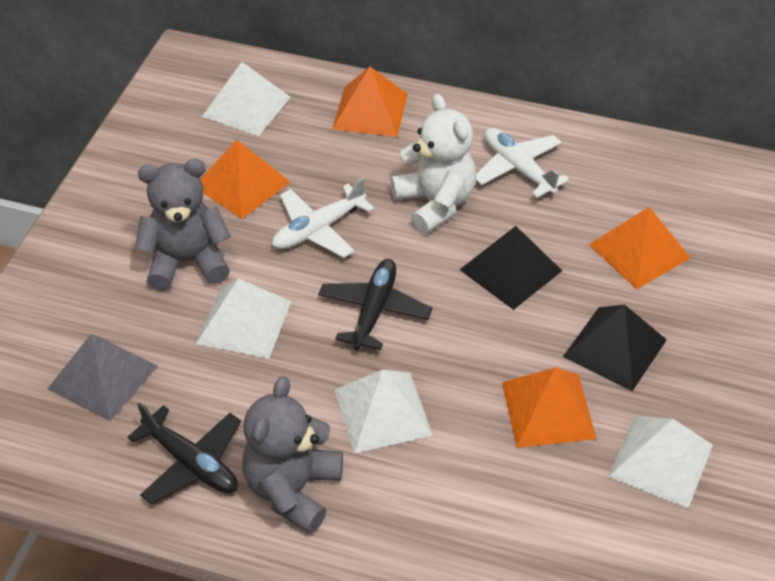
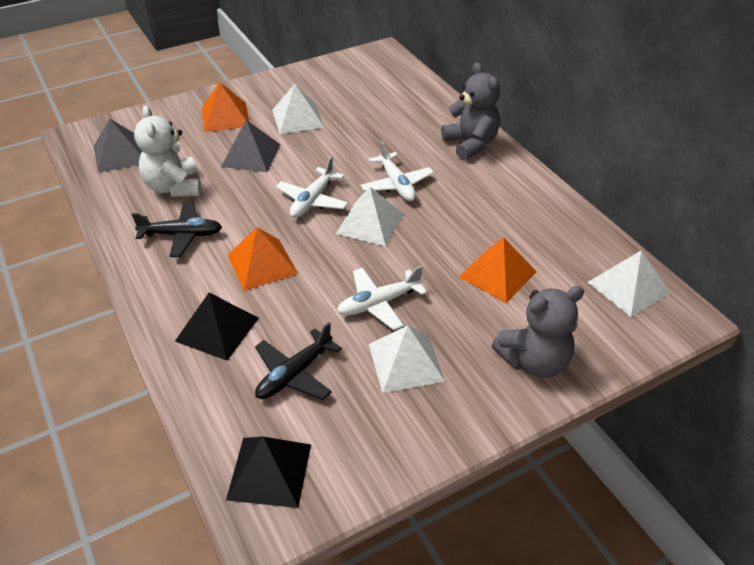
grey pyramid: [47,334,158,421] = 1 -> [94,119,142,173] [221,120,281,172] = 2
orange pyramid: [201,140,290,219] [332,67,408,137] [502,367,597,448] [589,207,691,289] = 4 -> [202,82,249,132] [227,227,298,291] [459,237,537,303] = 3
white plane: [272,177,374,258] [476,128,569,198] = 2 -> [276,156,349,218] [337,266,427,330] [360,141,434,201] = 3

